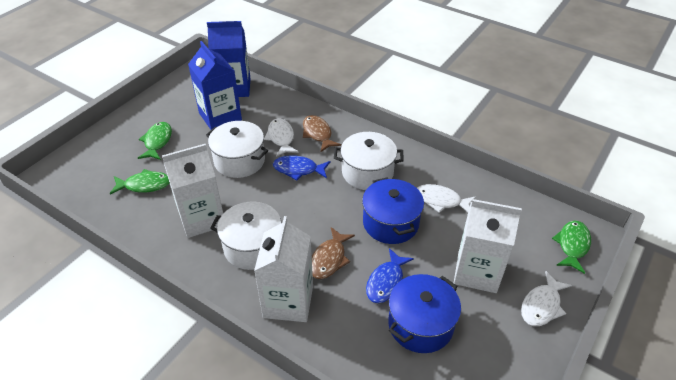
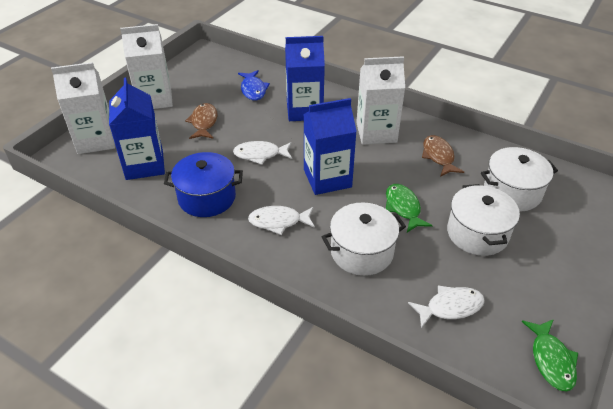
blue carton: [188,41,242,130] [207,21,251,97] = 2 -> [109,78,165,180] [285,36,325,121] [303,98,357,195] = 3
blue fish: [273,155,331,181] [366,248,414,303] = 2 -> [238,70,270,100] = 1
blue pot: [362,177,424,244] [388,274,461,353] = 2 -> [164,152,243,217] = 1
green fish: [110,169,170,194] [138,122,172,160] [552,221,591,274] = 3 -> [386,184,433,232] [522,319,578,392] = 2

